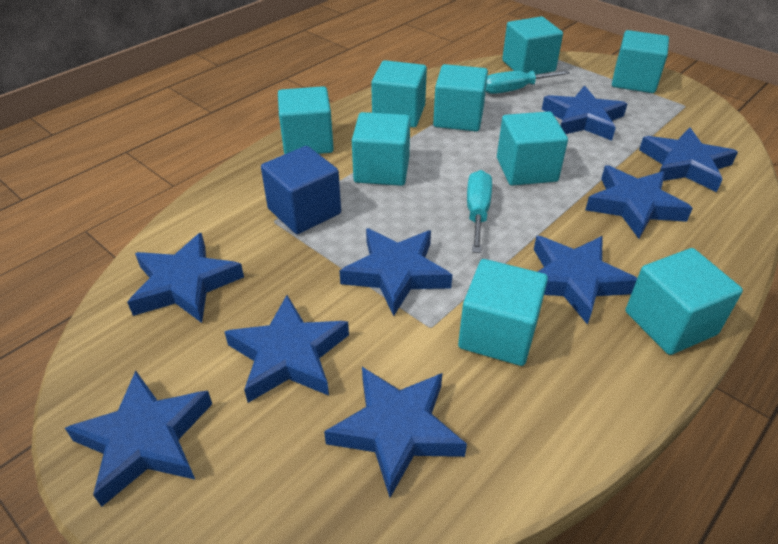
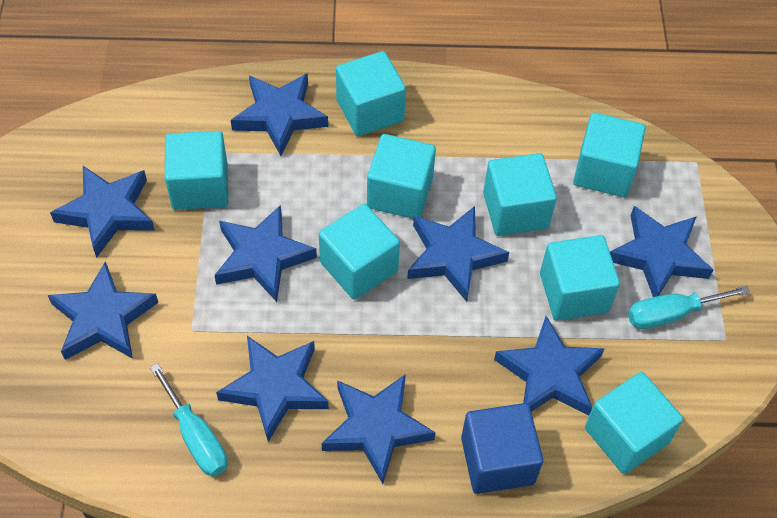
turquoise cube: [278,86,334,154] [352,112,410,186] [371,60,427,127] [433,64,488,131] [458,259,548,366] [497,111,568,186] [502,17,563,75] [612,30,669,93] [626,248,743,355] = 9 -> [165,131,228,210] [319,204,400,300] [336,51,406,136] [367,134,436,219] [483,153,557,236] [540,235,620,321] [573,112,646,197] [585,372,683,474] = 8

